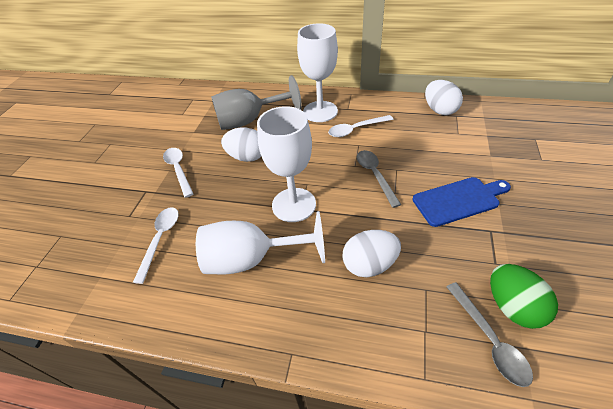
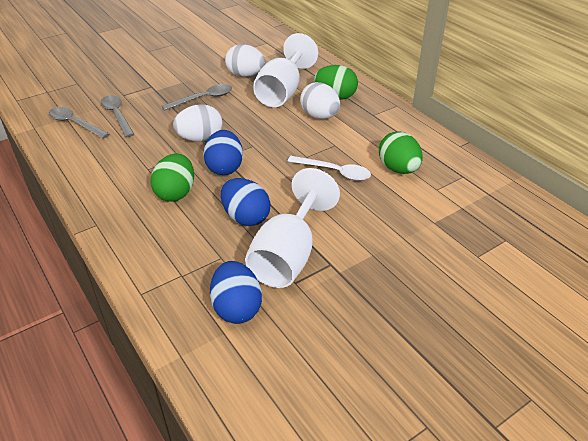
blue cutting board: [413,177,511,227] = 1 -> none = 0
blue egg: none = 0 -> [203,130,243,175] [210,261,262,324] [221,178,271,226] = 3
green egg: [490,264,558,329] = 1 -> [150,153,194,202] [314,65,358,99] [379,131,423,174] = 3
grey goblet: [211,75,302,130] = 1 -> none = 0
grey spoon: [357,150,401,208] [446,282,533,387] = 2 -> [49,107,109,139] [101,95,134,137] [162,84,232,110] = 3
white goblet: [196,211,325,274] [257,106,316,222] [297,23,338,122] = 3 -> [245,168,340,288] [253,33,318,107] = 2
white spoon: [133,207,179,284] [163,148,193,198] [328,115,393,137] = 3 -> [287,156,371,181] = 1

